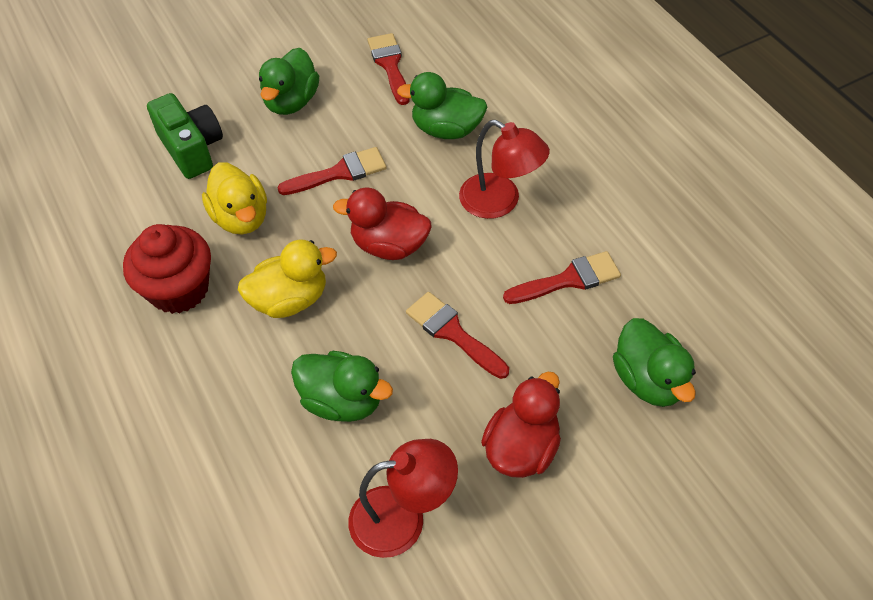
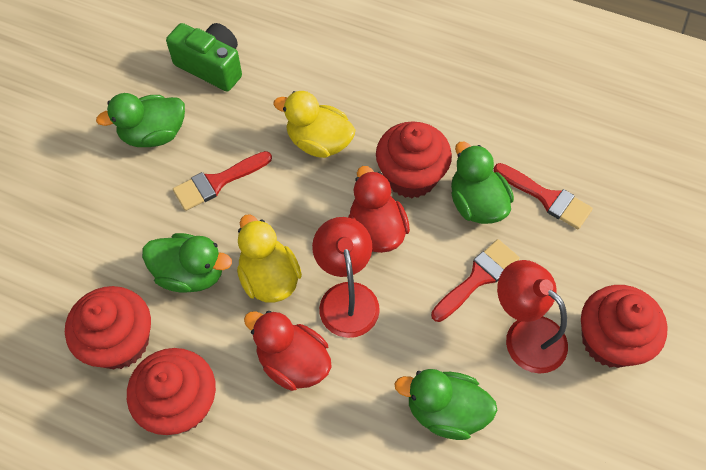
red brush: [277,147,387,195] [368,33,409,105] [406,292,509,379] [503,251,621,304] = 4 -> [173,151,272,211] [431,239,520,322] [494,163,593,229] = 3
red cupcake: [123,224,211,314] = 1 -> [65,286,151,369] [127,348,216,435] [376,121,452,198] [581,285,668,368] = 4

